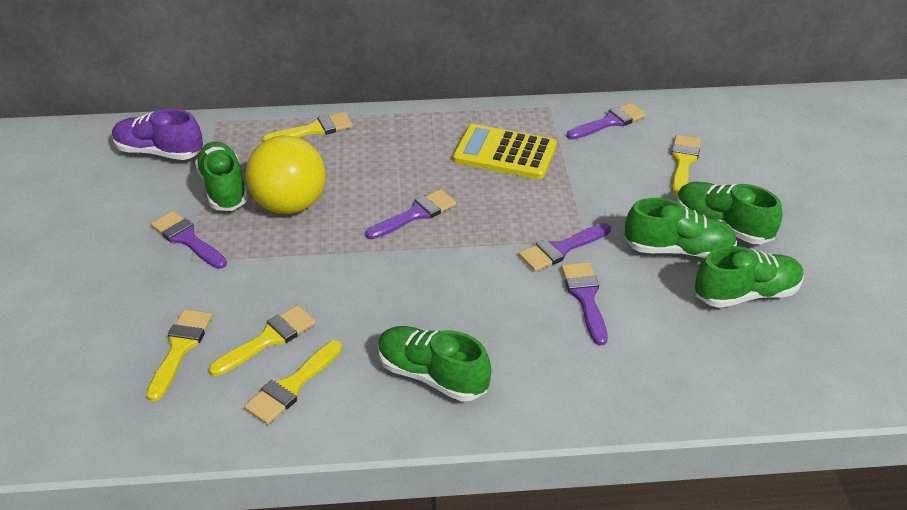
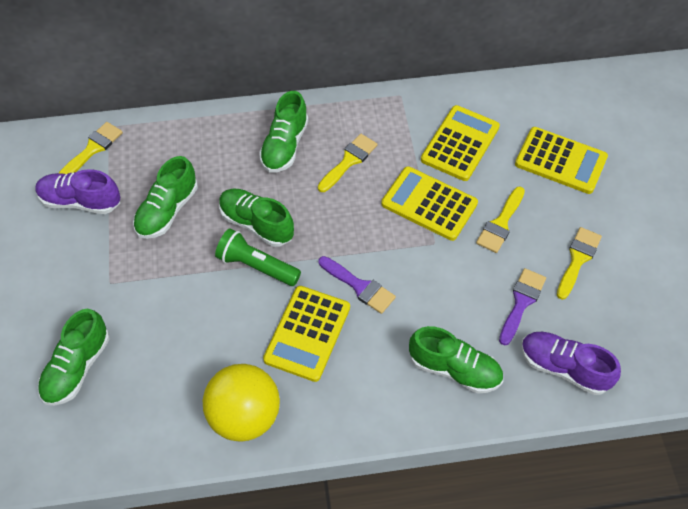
green flashlight: none = 0 -> [215,228,301,286] = 1
purple brush: [151,211,227,269] [365,189,457,239] [519,223,611,272] [561,262,608,345] [567,103,646,140] = 5 -> [319,256,396,314] [499,268,546,346] = 2
purple shoe: [112,109,203,160] = 1 -> [35,169,120,214] [521,332,621,395] = 2
yellow brush: [146,309,212,402] [209,305,316,376] [244,340,342,425] [262,112,353,142] [671,135,701,195] = 5 -> [59,122,123,174] [318,134,378,192] [476,187,525,253] [557,227,602,300] = 4
yellow calculator: [453,124,557,179] = 1 -> [263,286,350,382] [381,166,478,241] [421,105,500,181] [515,127,608,194] = 4

